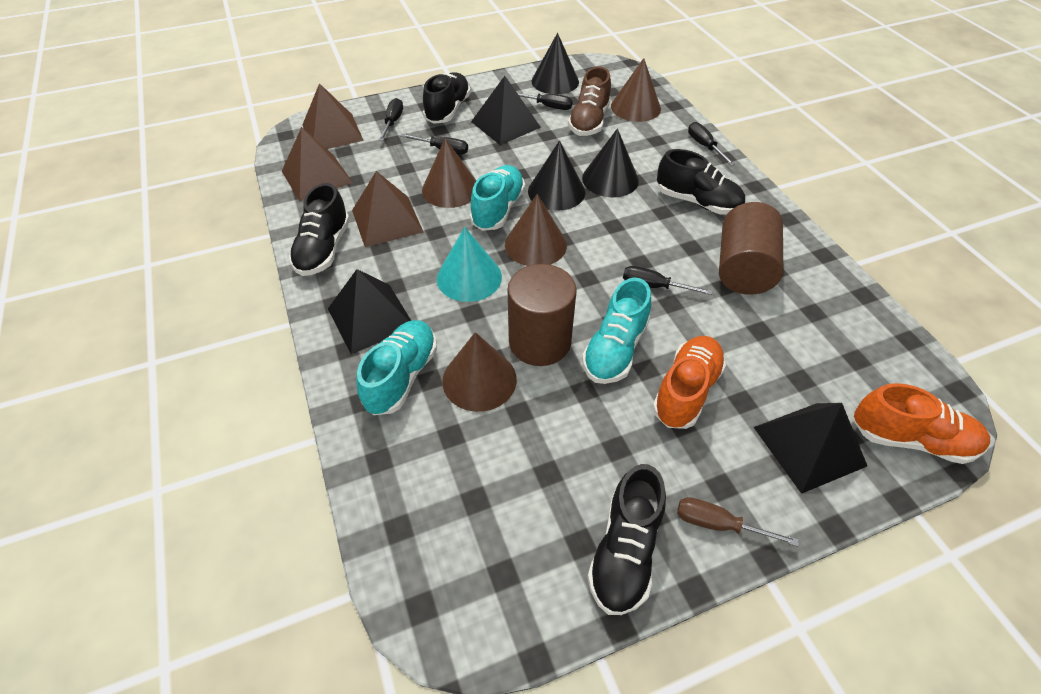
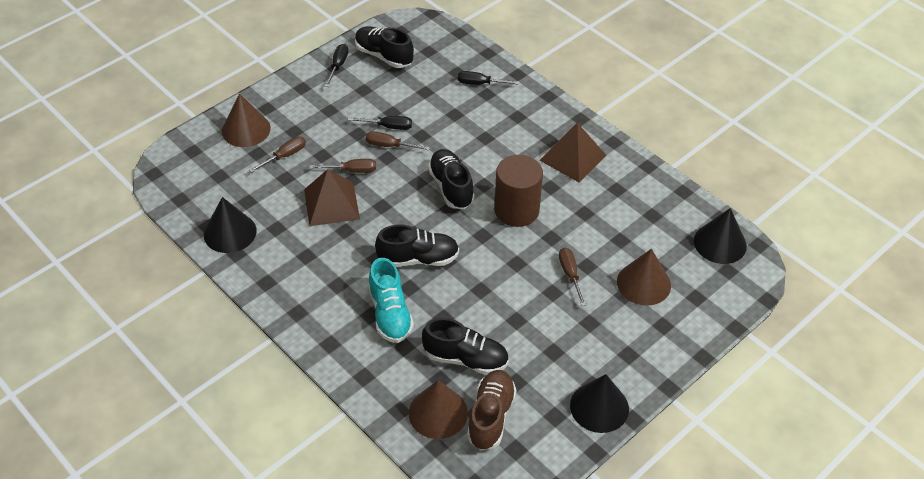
black pyramid: [328,269,411,354] [471,76,541,145] [754,403,867,494] = 3 -> none = 0
black screwdriver: [378,98,403,141] [400,134,468,155] [517,93,573,110] [623,266,712,295] [688,122,735,166] = 5 -> [325,44,348,87] [348,116,412,130] [458,71,520,85] = 3
brown cone: [422,138,476,208] [442,332,517,412] [505,194,567,266] [611,58,661,122] = 4 -> [222,93,271,147] [409,380,468,439] [617,249,671,306] = 3
brown cylinder: [508,264,577,366] [719,202,783,295] = 2 -> [494,155,543,227] = 1
brown pyramid: [282,127,353,201] [303,83,364,149] [352,171,423,247] = 3 -> [304,169,360,226] [540,122,606,182] = 2
brown screwdriver: [677,497,799,547] = 1 -> [249,136,306,173] [309,159,376,173] [366,131,430,150] [559,248,586,306] = 4
orange shoe: [652,336,726,429] [853,383,990,464] = 2 -> none = 0
turquoise cone: [437,227,502,302] = 1 -> none = 0
turquoise shoe: [356,320,437,415] [470,165,525,231] [582,278,651,384] = 3 -> [368,258,414,343] = 1

